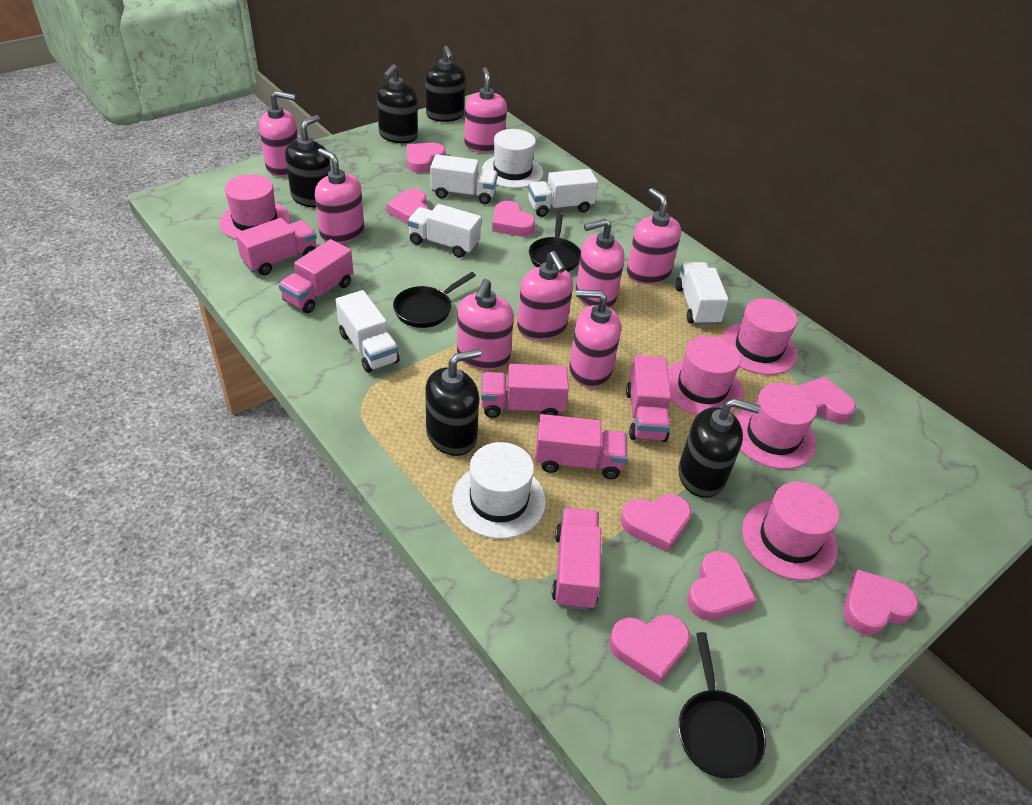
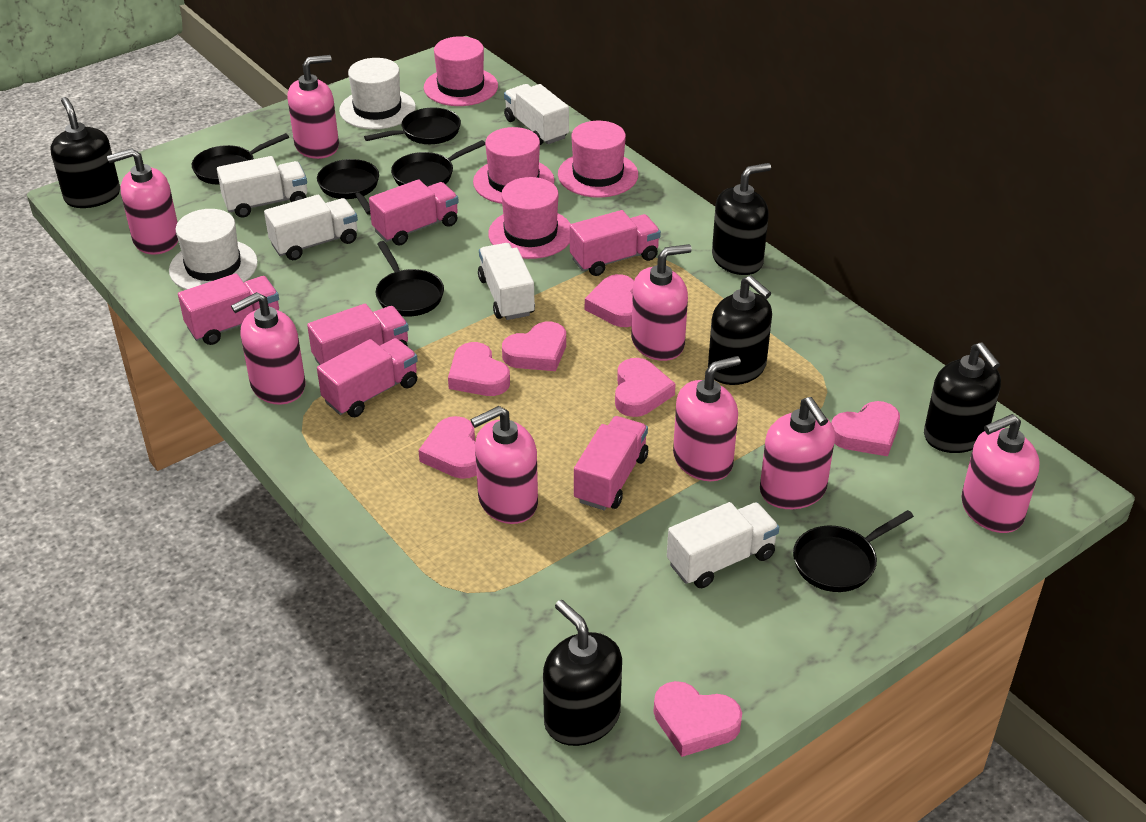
black pan: [393,272,476,328] [529,213,581,272] [678,632,766,779] = 3 -> [192,133,289,185] [317,159,379,215] [364,107,461,144] [376,241,444,317] [391,140,485,187] [793,510,914,592] = 6
pink hat: [219,174,291,240] [668,336,743,415] [721,298,798,375] [735,383,817,469] [742,482,839,581] = 5 -> [424,36,498,106] [473,127,554,204] [488,177,571,259] [558,121,638,198] = 4
pink heart: [387,189,429,224] [407,143,445,173] [492,201,535,237] [609,615,690,685] [620,494,692,552] [687,551,756,621] [797,376,856,423] [843,569,919,635] = 8 -> [418,416,477,479] [448,342,510,396] [502,322,566,371] [585,274,634,327] [615,358,676,417] [654,681,742,757] [831,401,900,456] = 7

